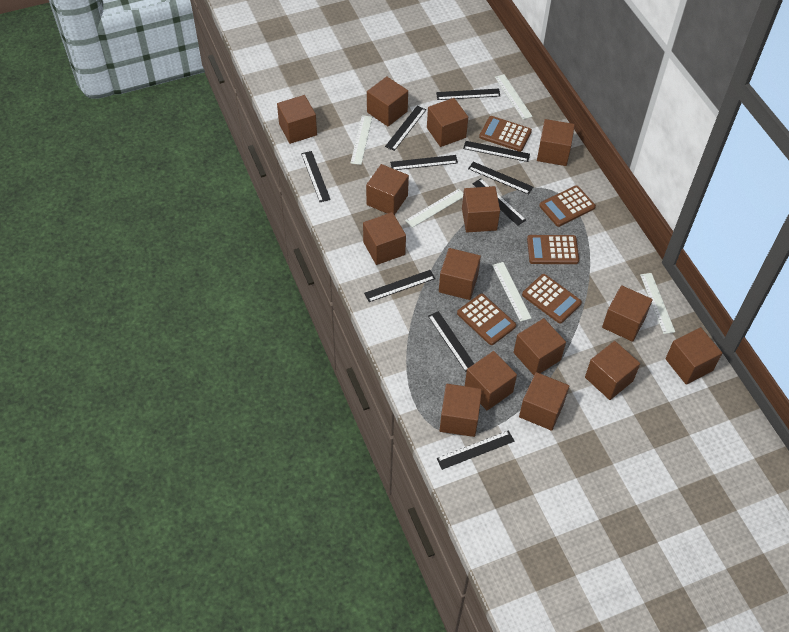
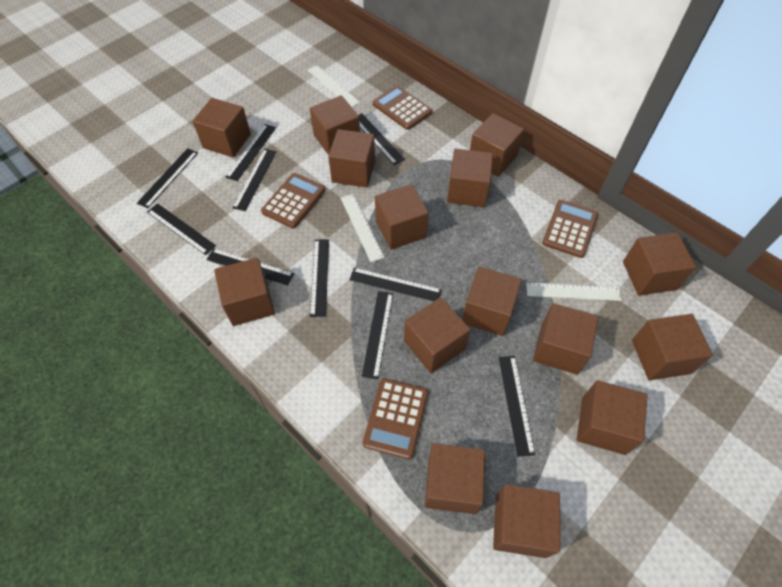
brown calculator: [457,294,516,345] [479,116,532,152] [522,274,582,324] [527,235,579,264] [539,186,596,227] = 5 -> [261,173,325,228] [363,378,428,459] [372,86,432,130] [542,200,598,258] = 4
white ruler: [351,115,372,165] [405,189,463,228] [492,262,531,322] [495,74,533,119] [640,273,675,334] = 5 -> [308,65,360,107] [341,194,384,262] [526,282,621,301] = 3

